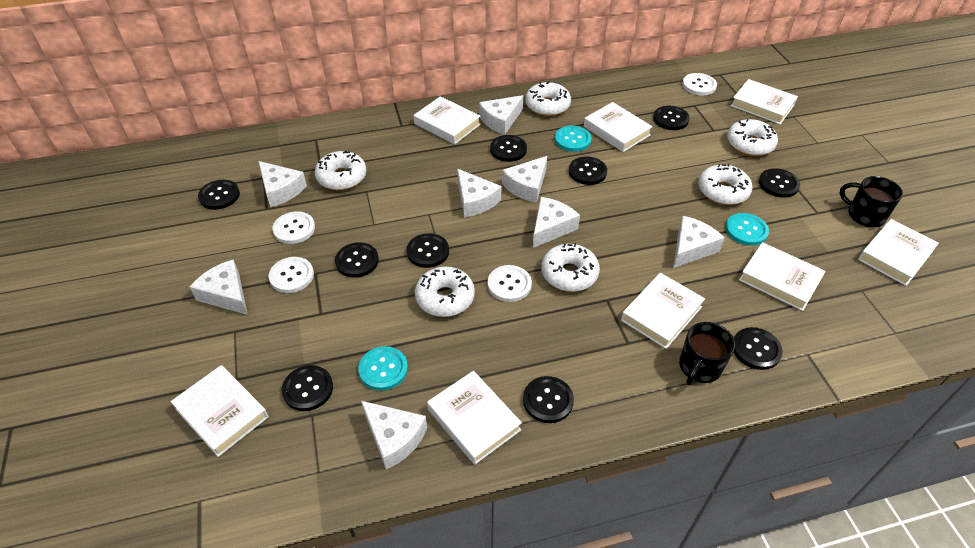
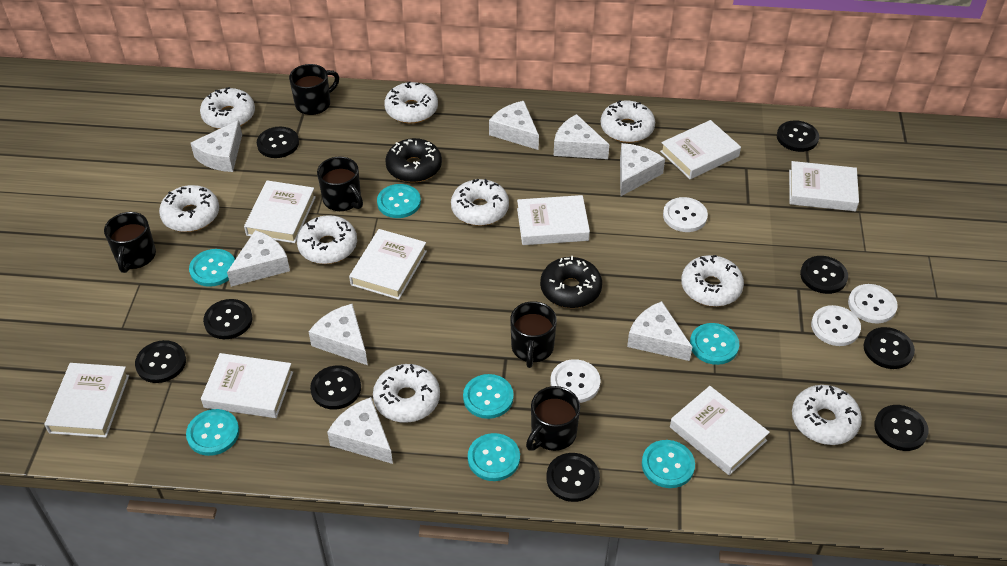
black button: [198,180,240,210] [282,365,333,411] [335,242,379,278] [407,233,449,268] [490,135,527,162] [523,376,574,423] [569,157,607,185] [653,106,690,130] [734,327,783,370] [759,168,800,198] = 10 -> [135,340,186,383] [203,299,253,339] [257,127,299,158] [310,365,361,409] [546,453,600,502] [777,120,819,152] [800,256,848,294] [864,327,915,369] [874,405,929,451] = 9
black donut: none = 0 -> [385,138,442,183] [540,256,602,308] = 2
black mug: [679,322,735,385] [839,176,903,227] = 2 -> [104,212,156,273] [289,64,339,115] [317,157,363,211] [510,301,557,368] [526,386,580,451] = 5
turquoise button: [358,346,408,391] [555,126,591,152] [726,213,769,246] = 3 -> [186,409,239,456] [189,249,235,287] [377,184,421,218] [463,374,514,419] [468,433,520,481] [642,440,695,488] [690,323,739,365] = 7
white donut: [315,151,366,190] [415,266,475,317] [525,82,571,116] [541,243,600,292] [698,164,752,205] [727,119,778,156] = 6 -> [159,185,219,232] [200,87,255,129] [297,215,357,264] [373,364,440,423] [384,81,438,124] [451,179,509,226] [601,100,655,143] [681,255,744,307] [792,385,862,445] = 9

